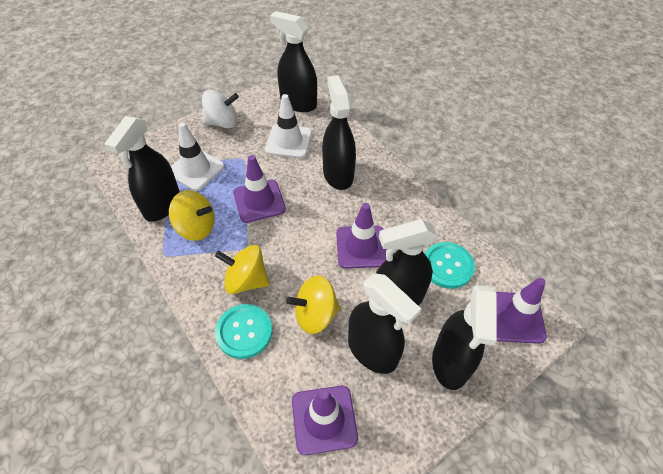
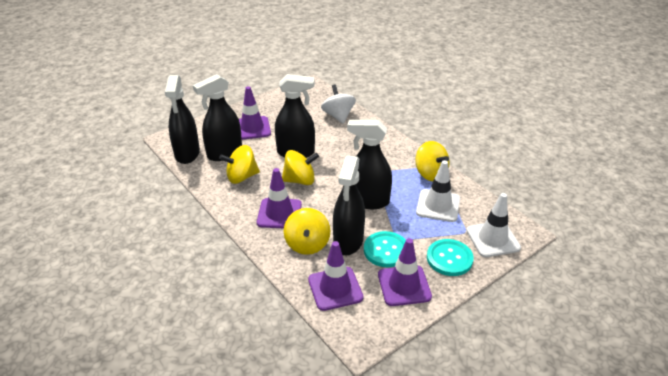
black spray bottle: [104,116,180,222] [270,11,317,112] [322,75,356,190] [348,273,421,374] [376,219,437,306] [432,285,497,390] = 6 -> [165,75,200,164] [193,74,242,161] [275,74,315,158] [333,155,365,255] [347,120,392,209] = 5
yellow spinning top: [169,190,215,241] [215,245,270,294] [286,276,341,334] = 3 -> [219,145,260,184] [282,150,319,185] [284,208,330,255] [415,141,450,181] = 4

